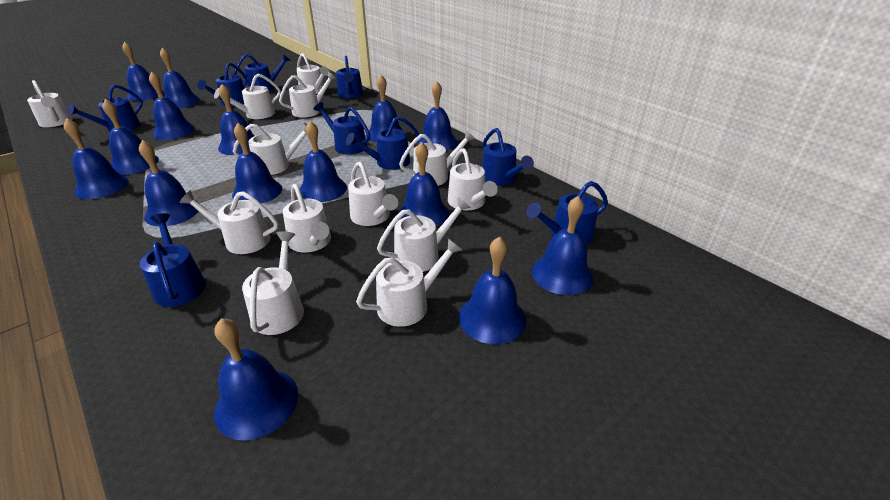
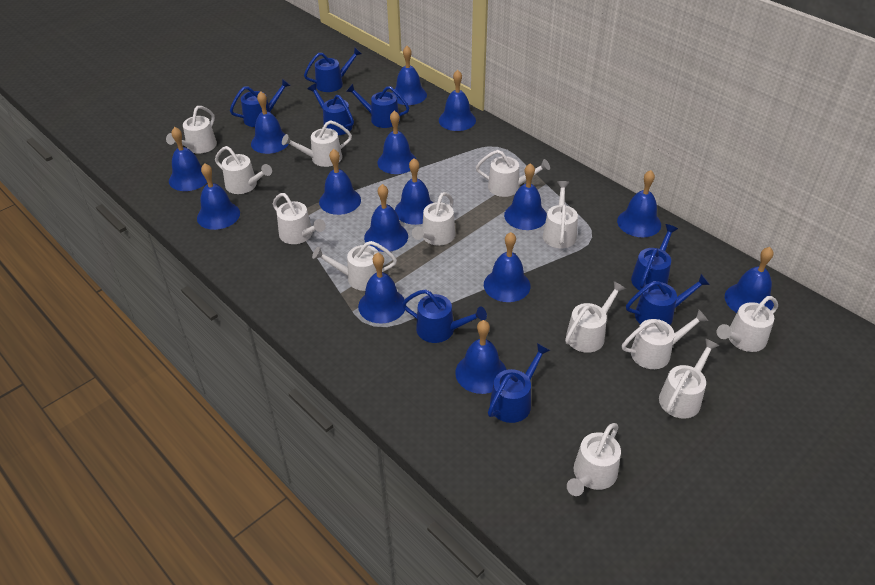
blue watering can: [67,84,143,132] [140,213,206,307] [197,63,247,106] [233,54,291,91] [314,102,371,155] [336,56,363,98] [346,116,420,170] [482,128,534,186] [526,181,608,245] = 9 -> [230,79,291,127] [304,47,362,92] [308,83,354,135] [346,84,409,128] [402,289,487,343] [488,343,550,423] [626,274,710,325] [631,224,678,291] = 8

